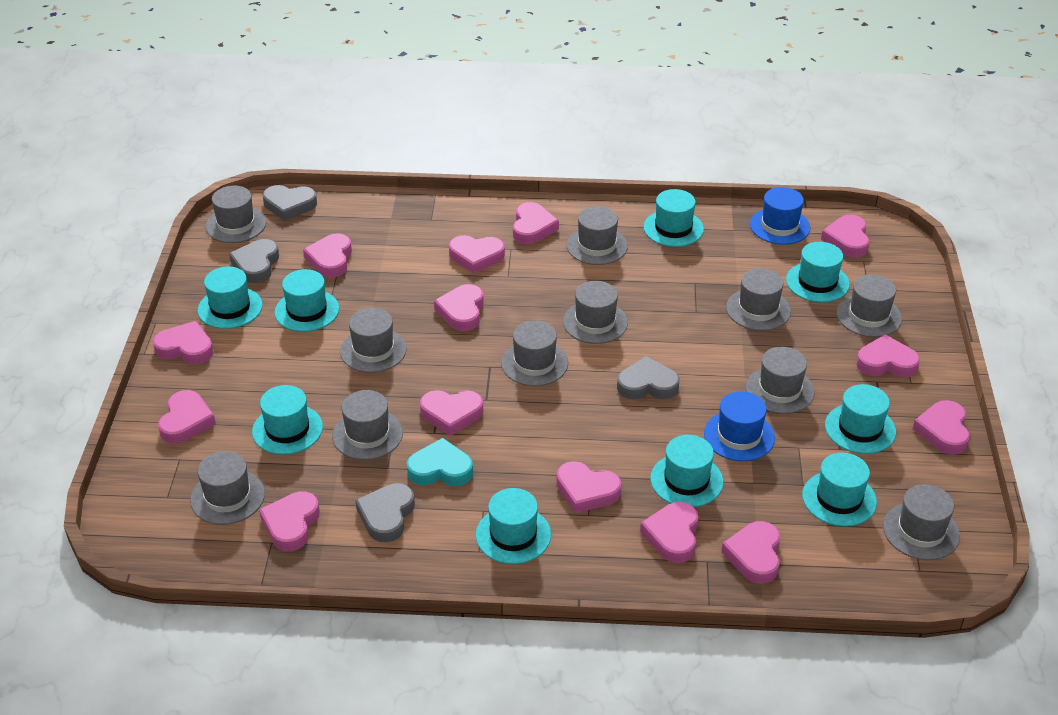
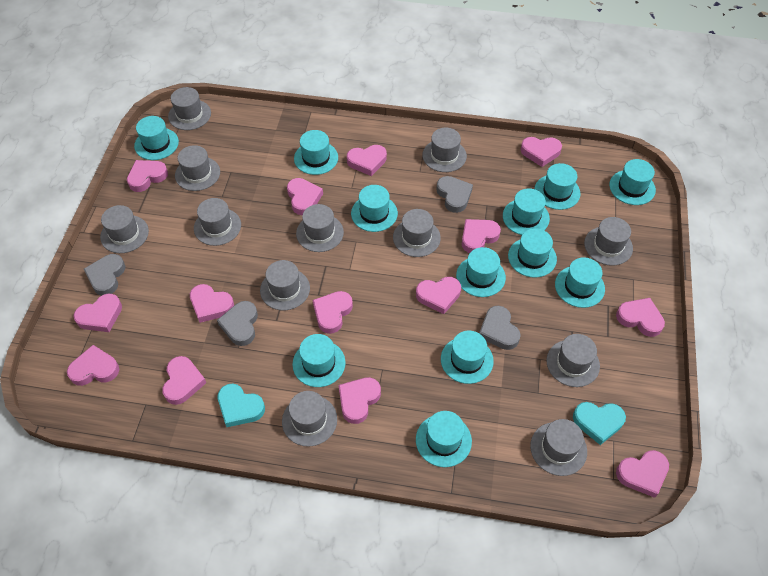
blue hat: [704,391,775,461] [750,187,810,245] = 2 -> none = 0
grey hat: [190,451,265,525] [206,186,266,243] [332,390,403,460] [340,308,407,373] [501,321,568,386] [563,281,628,344] [566,206,628,265] [726,268,791,331] [746,347,815,414] [836,274,902,337] [883,484,960,560] = 11 -> [100,205,149,253] [168,87,211,130] [175,145,220,191] [194,198,241,246] [260,260,310,310] [282,391,337,447] [296,204,344,252] [393,209,441,257] [422,128,467,172] [530,419,587,476] [546,334,600,387] [584,217,633,266] = 12
turquoise hat: [198,267,263,329] [252,385,323,455] [274,269,339,332] [476,488,551,564] [643,189,704,247] [650,435,723,507] [786,242,850,302] [802,453,877,527] [825,384,896,454] = 9 -> [134,116,179,160] [292,334,346,387] [294,130,338,175] [351,185,398,232] [416,411,472,467] [441,331,494,384] [456,247,506,297] [503,188,550,235] [508,228,557,278] [534,163,581,210] [555,257,605,308] [609,159,656,205] = 12
turquoise heart: [407,438,473,486] = 1 -> [218,384,265,427] [573,402,626,445] = 2

